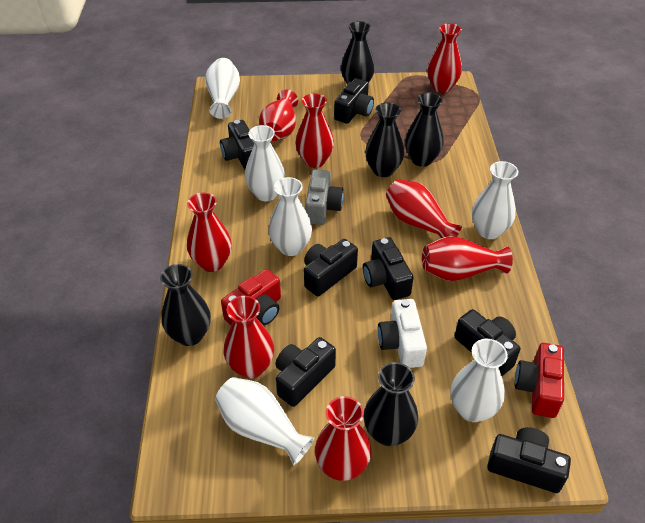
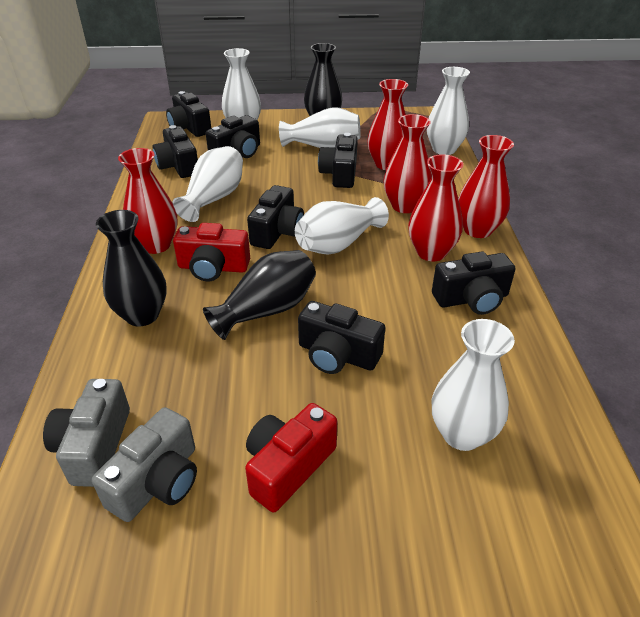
black vase: [160,264,211,346] [341,21,375,84] [364,362,418,446] [365,102,404,177] [405,92,444,167] = 5 -> [96,210,167,327] [203,250,316,340] [304,43,342,116] = 3
grey camera: [305,170,344,225] = 1 -> [43,379,130,487] [92,407,197,522] = 2
red vase: [187,193,232,272] [224,296,274,379] [259,89,298,141] [295,93,334,168] [315,396,371,481] [386,179,462,238] [422,236,513,281] [427,23,462,93] = 8 -> [118,148,177,254] [367,79,408,170] [384,114,432,213] [408,154,463,261] [458,135,514,238] = 5
white camera: [378,299,427,368] = 1 -> none = 0

